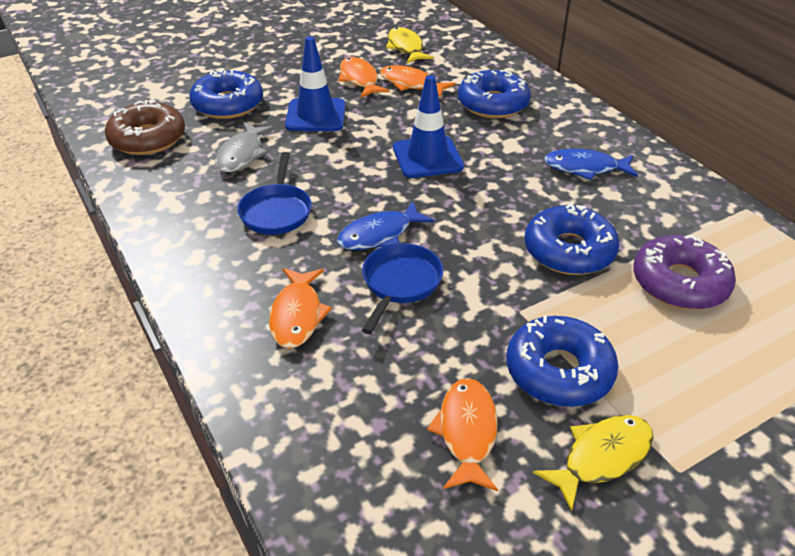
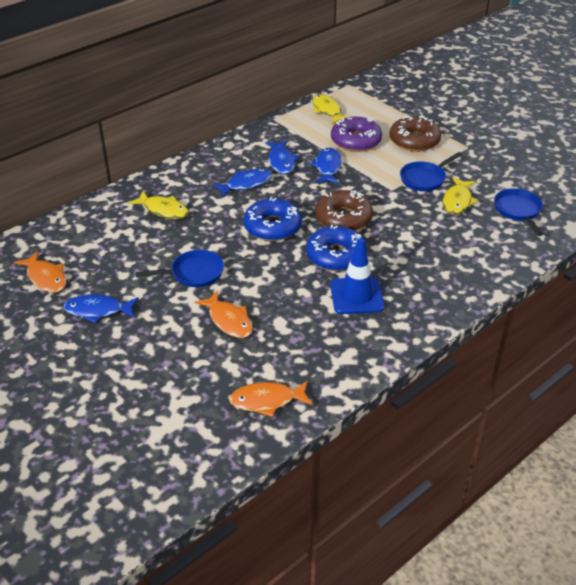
blue donut: [189,69,263,119] [458,70,531,118] [506,315,619,407] [524,203,619,275] = 4 -> [244,197,302,241] [306,225,367,271] = 2
blue fish: [337,201,434,250] [544,149,638,180] = 2 -> [64,294,139,323] [212,169,272,198] [266,140,300,174] [310,148,342,184] = 4
blue pan: [237,152,312,235] [362,243,443,334] = 2 -> [135,250,224,287] [400,152,462,191] [494,188,543,236] = 3
blue traffic cone: [285,36,346,131] [393,75,464,178] = 2 -> [330,238,384,314] = 1
brown donut: [105,100,185,155] = 1 -> [315,190,373,231] [390,116,441,152] = 2
grey fish: [215,122,274,172] = 1 -> none = 0
orange fish: [269,268,332,348] [338,57,390,98] [380,65,455,98] [427,378,498,491] = 4 -> [14,251,66,293] [194,290,253,338] [229,380,312,417] = 3
yellow fish: [386,27,434,63] [533,415,654,512] = 2 -> [128,191,189,219] [312,94,347,124] [442,177,478,215] = 3

